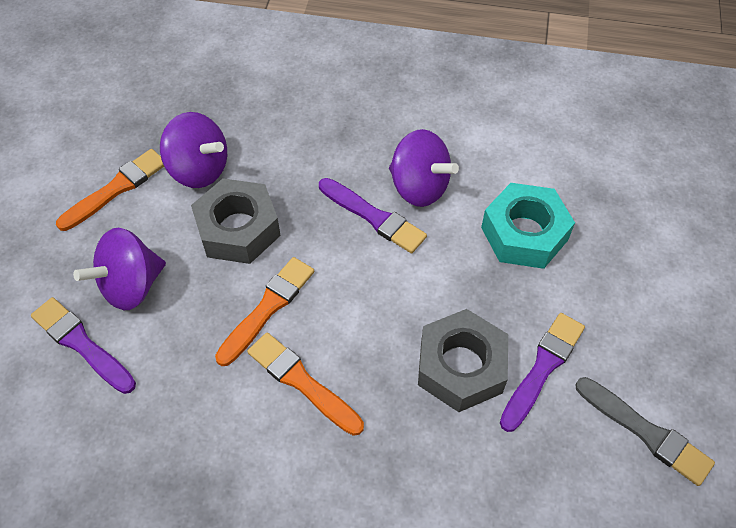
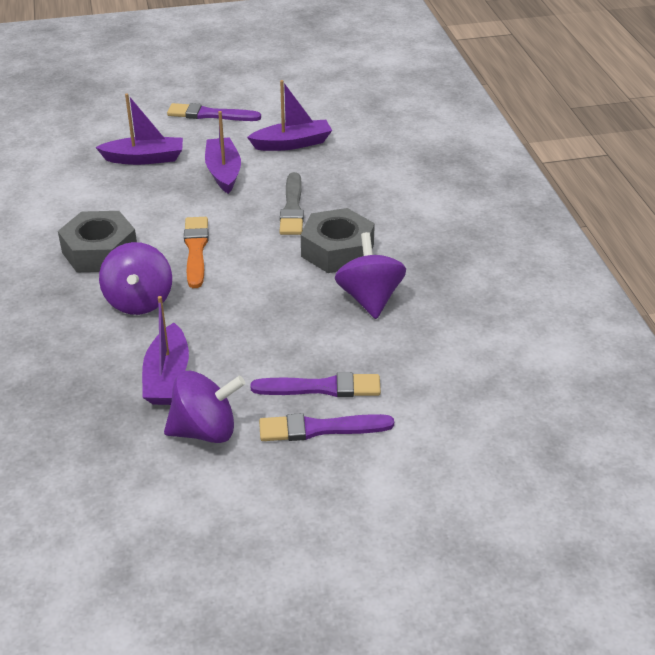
orange brush: [56,149,164,231] [215,257,314,366] [247,332,364,436] = 3 -> [184,217,209,288] = 1
purple boat: none = 0 -> [95,93,183,165] [142,296,189,405] [205,111,241,194] [247,80,332,151] = 4
turquoise nut: [481,183,575,269] = 1 -> none = 0

